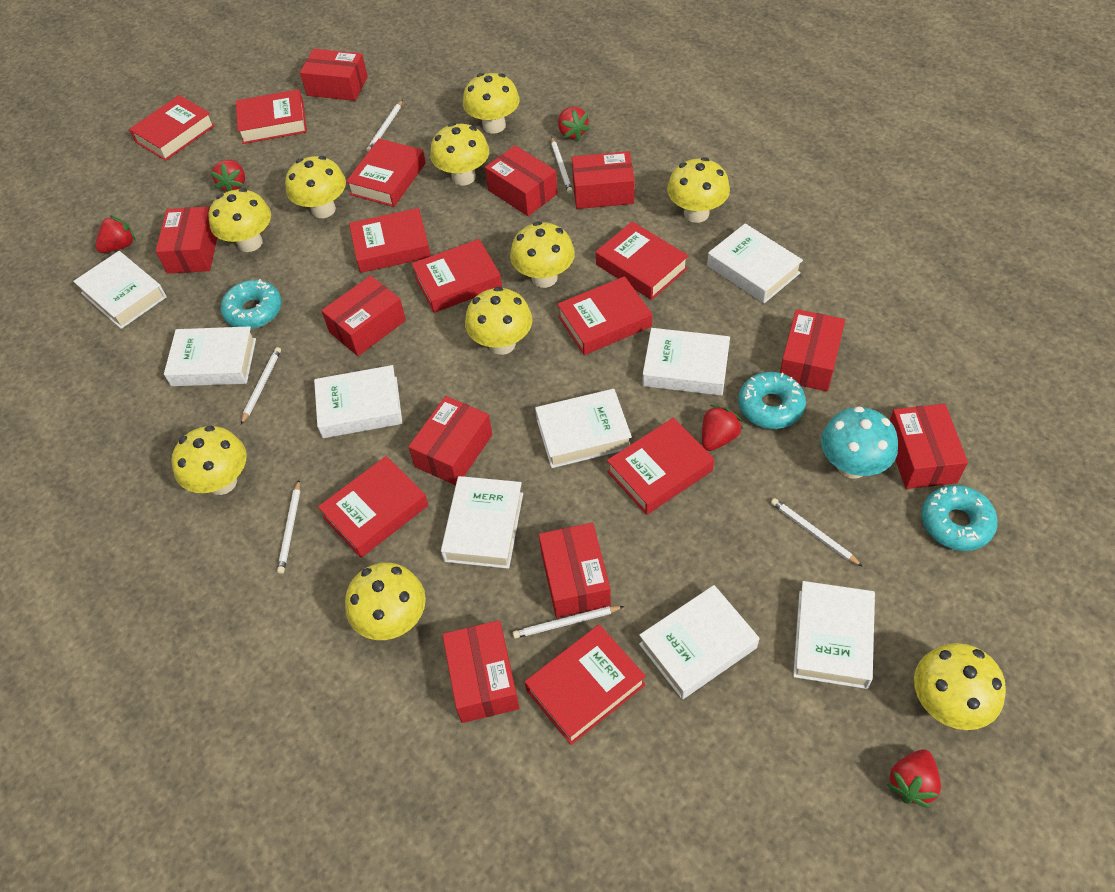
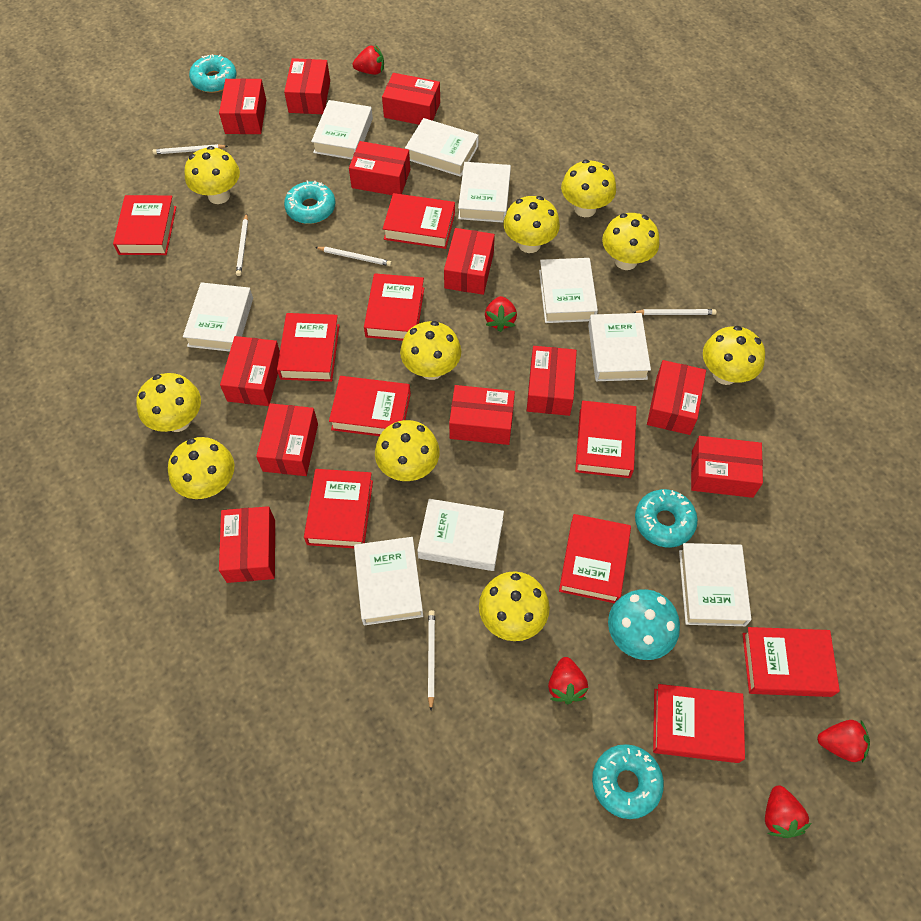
red box: [156,207,217,274] [300,49,368,101] [321,275,406,356] [408,396,493,485] [442,620,520,723] [485,145,558,216] [539,523,611,618] [572,151,635,209] [780,309,845,391] [890,404,968,489] = 10 -> [219,78,266,134] [219,506,275,583] [220,336,280,406] [256,403,318,476] [284,58,330,114] [349,141,410,195] [382,73,440,125] [444,228,495,295] [449,385,515,445] [527,346,577,416] [647,360,706,435] [691,436,763,498] = 12
turquoise donut: [221,279,282,329] [738,372,806,429] [921,485,998,551] = 3 -> [189,54,236,93] [284,180,335,224] [592,744,664,819] [635,489,698,547] = 4
white pencil: [241,347,281,424] [277,480,300,574] [366,100,403,152] [513,606,624,639] [551,137,573,194] [771,498,863,567] = 6 -> [152,144,228,154] [236,213,248,276] [315,247,392,266] [428,610,435,710] [633,309,717,315] = 5

